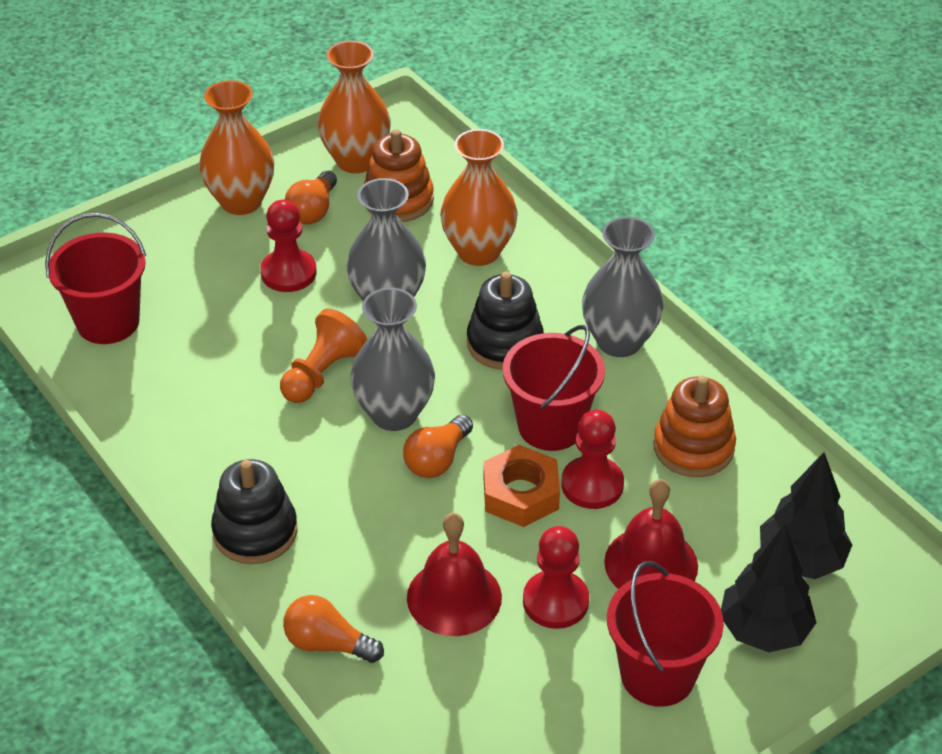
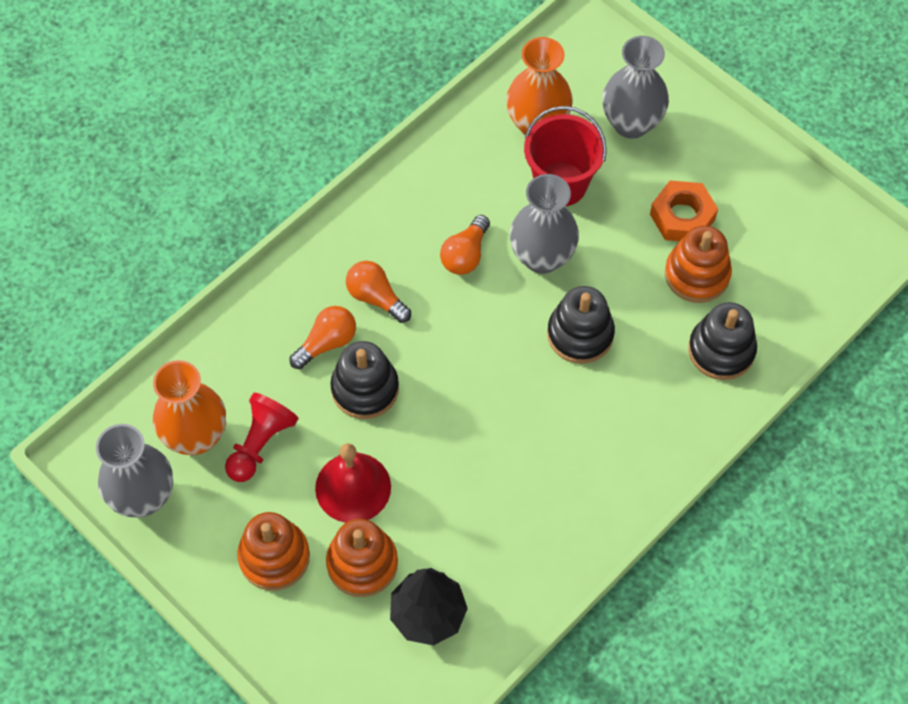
black stacking toy: [211,459,298,564] [467,271,544,370] = 2 -> [330,341,399,419] [547,286,615,364] [688,302,757,380] = 3
black tree: [721,523,817,652] [760,452,852,579] = 2 -> [390,568,468,646] = 1
orange pawn: [280,309,367,403] = 1 -> none = 0
orange stacking toy: [364,129,434,222] [653,376,736,477] = 2 -> [237,512,310,591] [326,519,398,597] [665,225,732,303] = 3
orange vase: [199,80,274,215] [318,41,391,173] [440,129,518,266] = 3 -> [153,360,226,455] [506,37,573,135] = 2
red bell: [407,513,502,636] [604,479,698,589] = 2 -> [315,443,391,523] = 1
red bucket: [45,213,146,344] [503,325,605,451] [607,561,724,707] = 3 -> [524,106,607,206] = 1
red pawn: [260,200,317,292] [523,526,589,629] [561,410,624,509] = 3 -> [225,393,299,482] = 1

